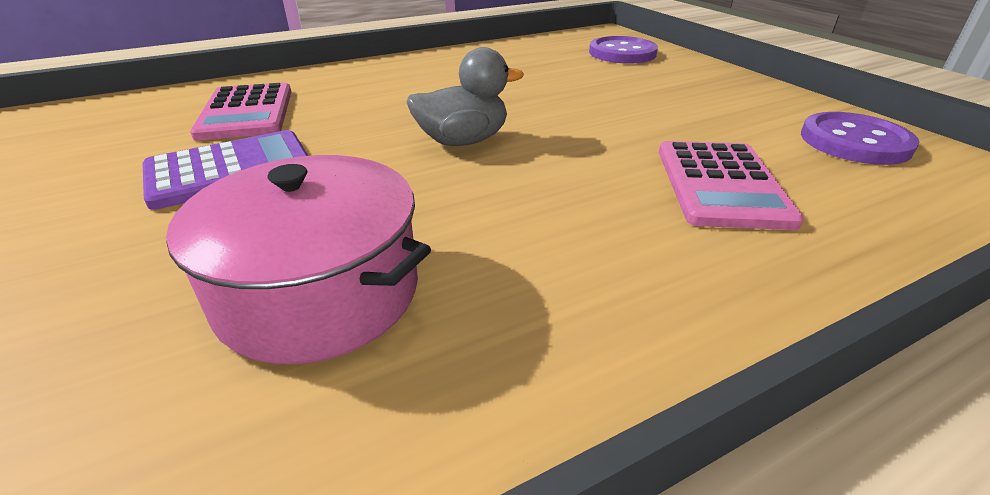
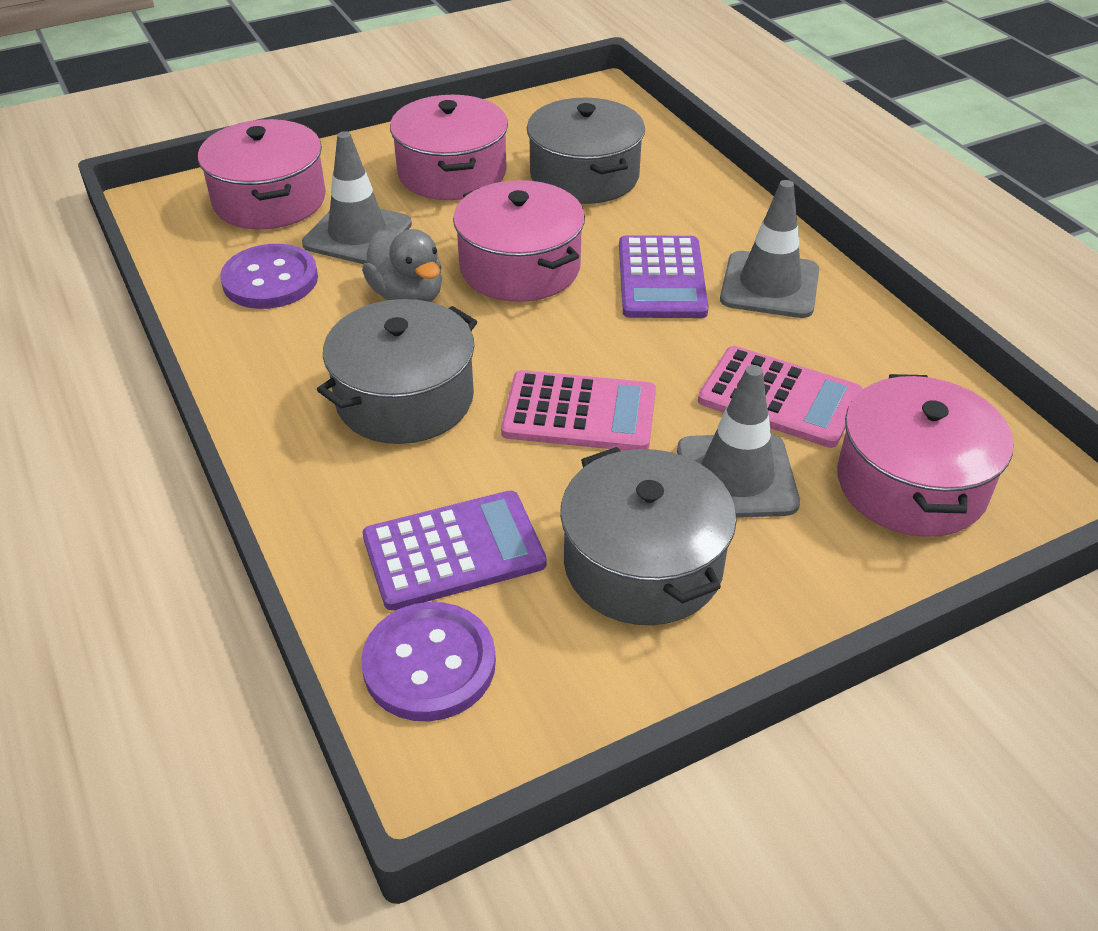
grey pot: none = 0 -> [317,299,477,444] [527,98,645,204] [560,447,737,625] = 3
grey traffic cone: none = 0 -> [302,131,412,264] [677,365,800,518] [720,180,819,318] = 3
pink pot: [166,155,431,364] = 1 -> [198,119,326,230] [390,95,508,200] [453,180,585,302] [837,374,1013,537] = 4
purple calculator: [143,130,308,210] = 1 -> [363,490,547,611] [619,235,709,318] = 2

